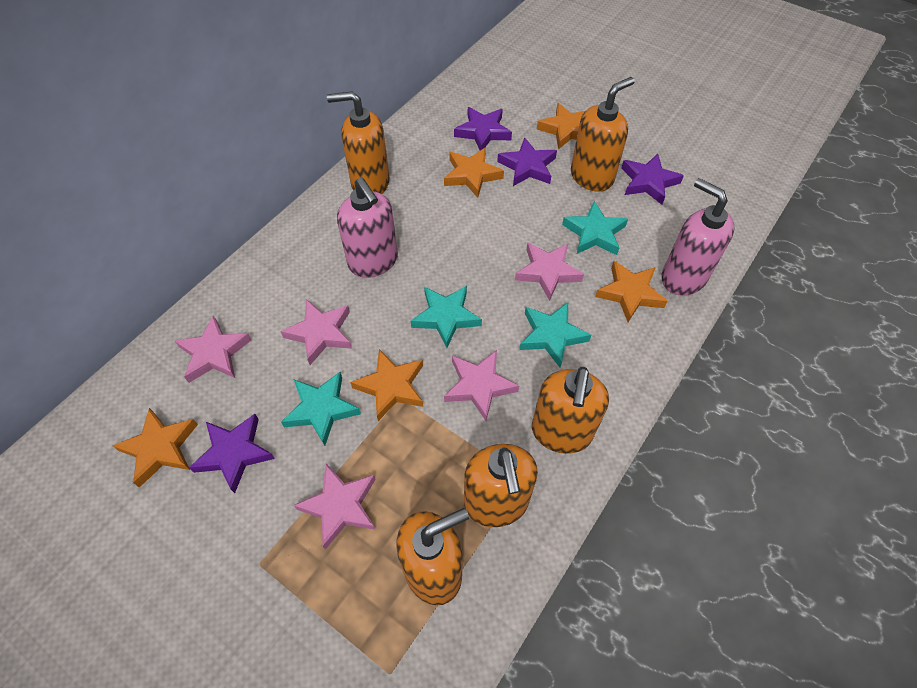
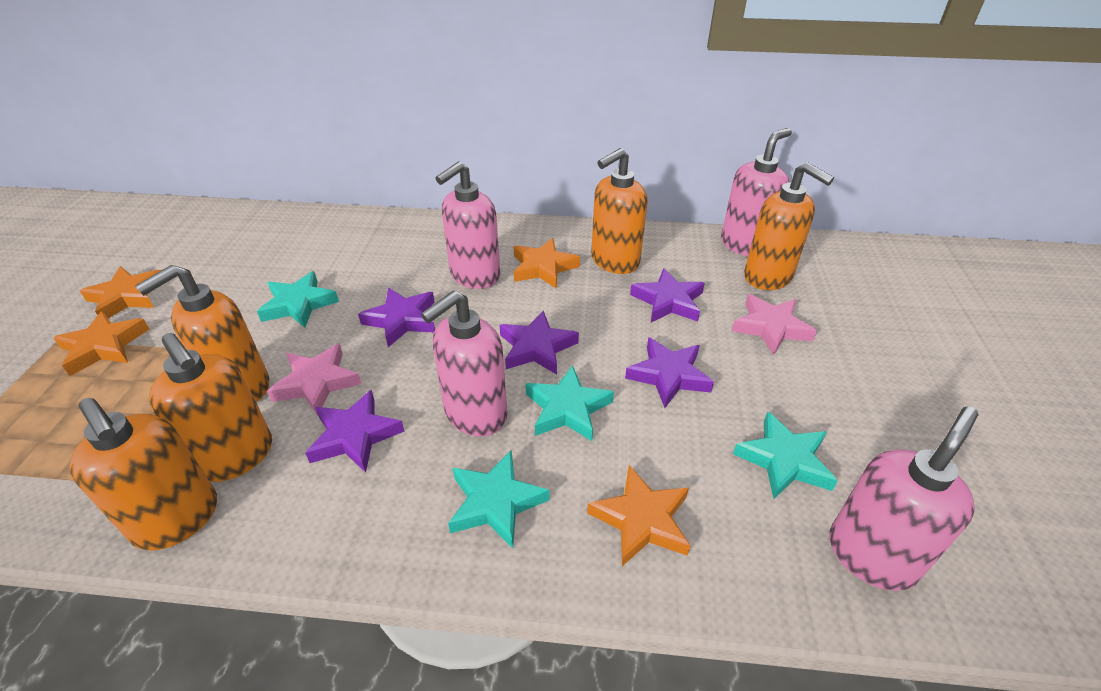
orange star: [112,408,198,488] [350,349,423,421] [444,148,504,198] [537,103,585,150] [595,261,668,322] = 5 -> [53,311,149,376] [80,266,162,318] [514,238,580,289] [587,465,691,566] = 4
pink soap dispenser: [337,178,398,278] [662,178,735,296] = 2 -> [421,291,507,436] [436,161,500,289] [721,128,792,256] [829,406,978,591] = 4
pink star: [175,315,251,383] [280,299,352,365] [294,464,376,550] [444,350,519,421] [515,243,584,301] = 5 -> [267,343,361,416] [732,294,817,355] = 2
purple star: [189,414,275,493] [454,107,512,150] [497,138,557,186] [622,154,684,205] = 4 -> [305,390,404,473] [358,288,435,347] [499,310,579,375] [625,337,714,408] [630,268,705,322] = 5

